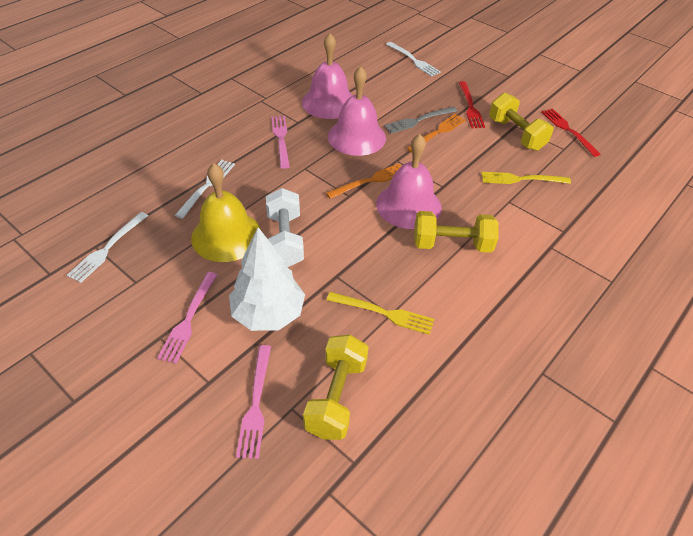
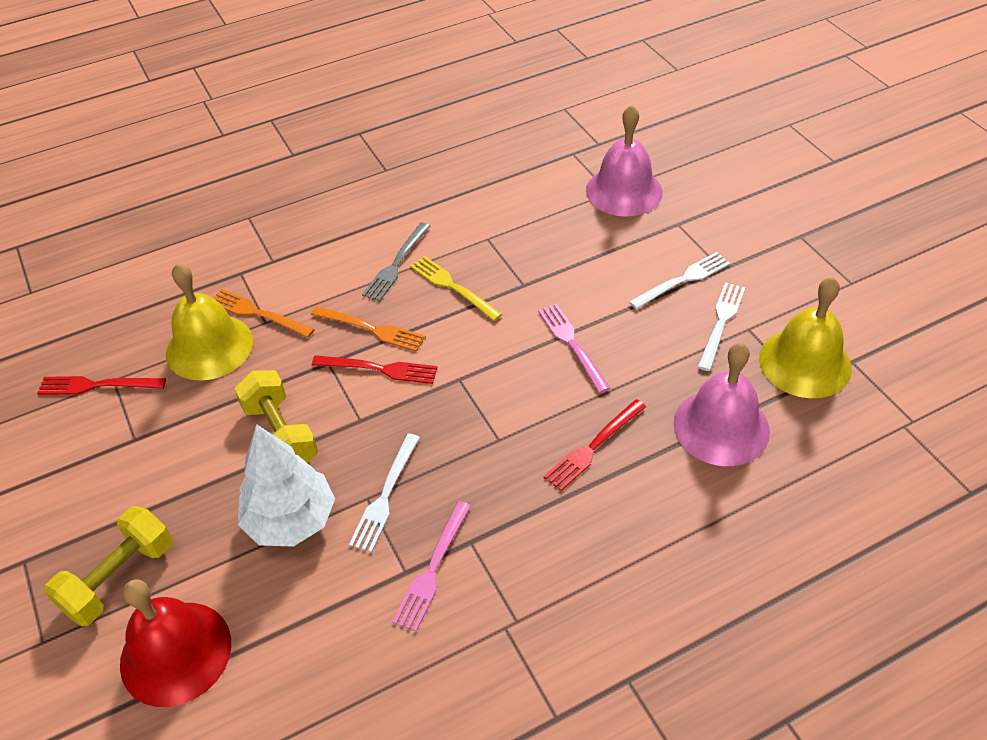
pink bell: [302,33,353,119] [328,66,386,156] [376,134,442,229] = 3 -> [586,105,663,217] [673,343,770,466] = 2
pink fork: [157,272,217,363] [236,345,271,459] [271,116,290,169] = 3 -> [392,501,471,632] [538,304,611,393] = 2
red bell: none = 0 -> [120,579,231,707] = 1
red fork: [459,81,485,128] [541,109,600,157] = 2 -> [37,376,166,395] [312,355,437,384] [543,399,646,491] = 3
white dumbbell: [266,188,304,267] = 1 -> none = 0
yellow bell: [191,163,261,262] = 1 -> [166,263,253,381] [759,277,852,398] = 2
yellow dumbbell: [303,335,369,440] [414,211,499,253] [489,93,553,151] = 3 -> [44,506,173,626] [234,370,318,463] = 2
yellow fork: [327,292,434,335] [481,172,571,184] = 2 -> [410,256,502,321] = 1

